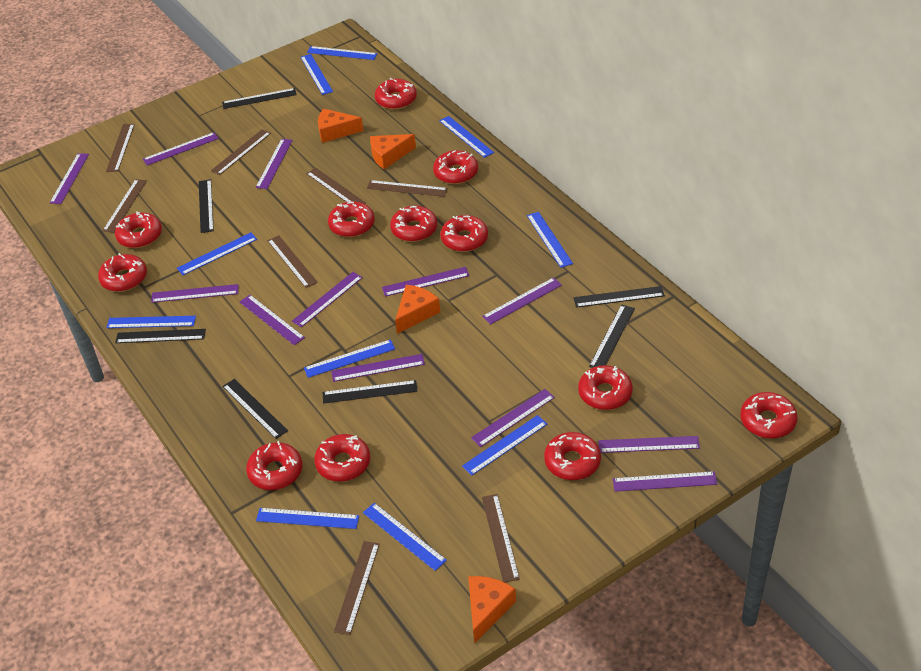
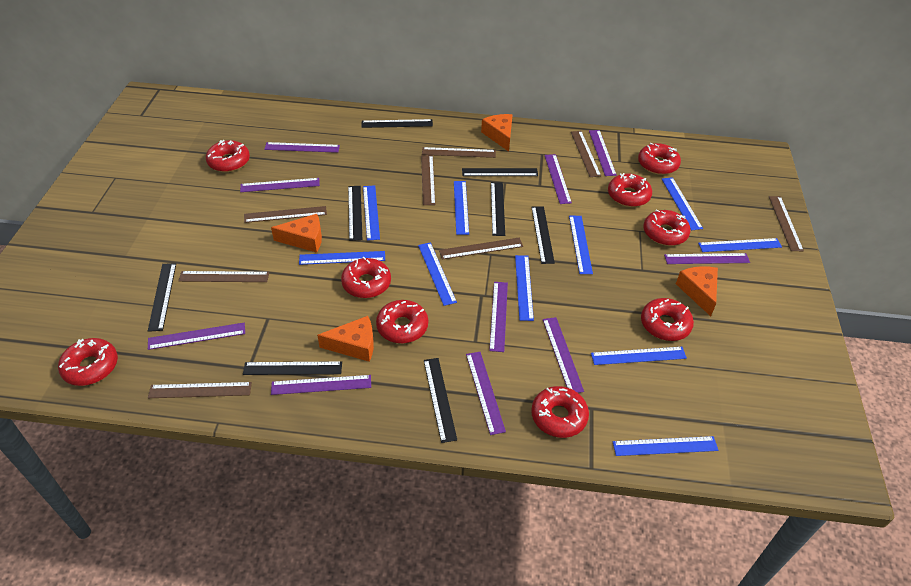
black ruler: [115,329,206,343] [199,179,214,233] [222,88,297,109] [222,379,288,439] [323,380,417,404] [574,286,665,308] [589,305,635,368] = 7 -> [148,263,176,332] [243,361,342,375] [348,186,362,241] [361,119,433,128] [424,358,457,443] [462,168,538,176] [491,182,505,236] [531,206,555,264] = 8
purple ruler: [50,153,89,204] [143,132,219,165] [151,284,239,303] [240,295,305,345] [255,139,293,189] [292,272,363,327] [331,354,425,382] [382,267,470,297] [471,389,555,447] [482,277,562,325] [598,436,700,453] [613,471,717,492] = 12 -> [148,323,245,350] [240,178,320,192] [264,142,340,153] [271,375,371,395] [466,352,506,435] [489,282,508,352] [543,317,584,393] [544,154,572,204] [589,130,617,176] [664,253,750,264] = 10
red donut: [98,253,147,292] [115,211,162,248] [246,441,302,490] [314,434,370,482] [328,201,375,237] [375,78,417,109] [390,206,437,242] [433,150,478,184] [441,215,488,252] [544,432,601,480] [578,365,633,410] [740,392,798,438] = 12 -> [58,338,118,386] [206,140,250,172] [341,257,391,298] [376,300,428,343] [531,386,589,438] [608,173,652,207] [638,143,681,175] [641,298,694,341] [643,210,690,246] = 9

